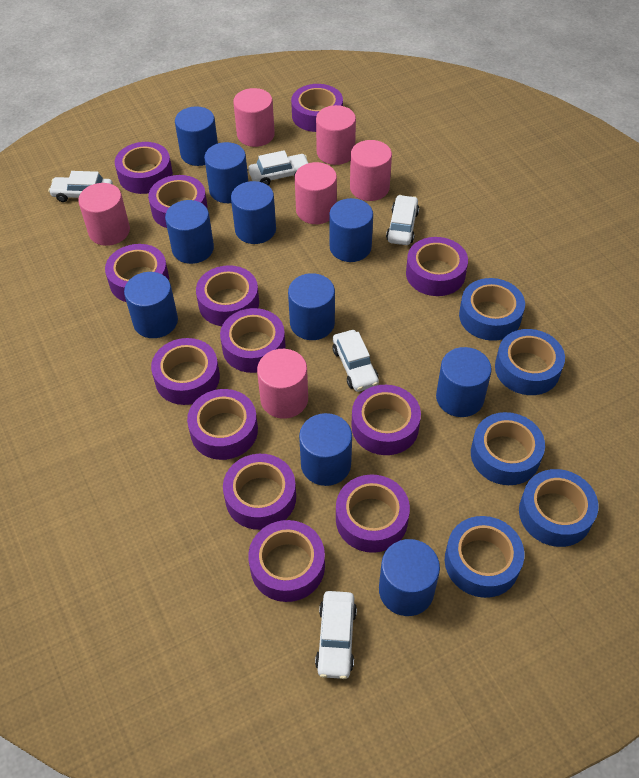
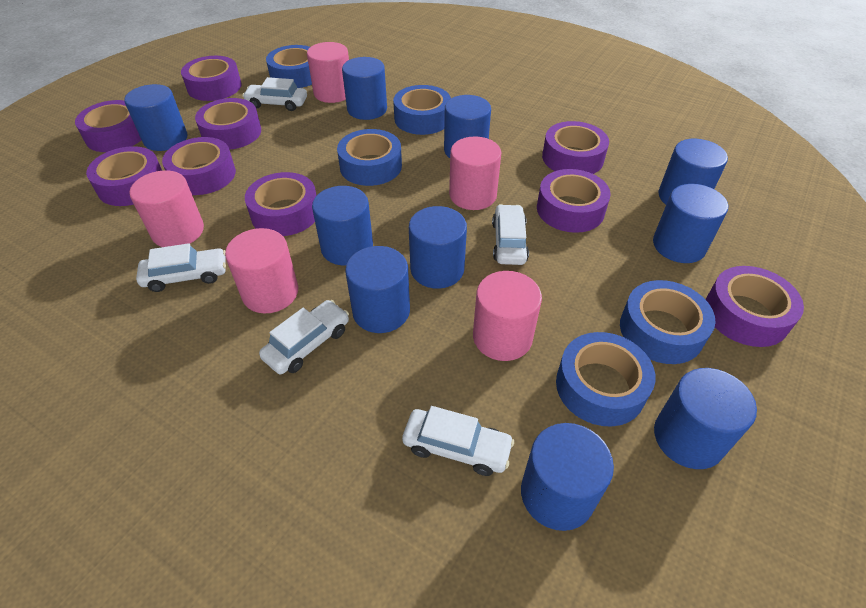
pink cylinder: [78,183,130,246] [233,88,275,147] [257,349,308,419] [295,162,337,224] [316,105,356,165] [350,140,392,201] = 6 -> [129,170,204,247] [225,228,298,314] [307,42,349,103] [449,137,501,210] [473,271,542,361] = 5
purple tape: [105,244,169,302] [115,142,173,194] [148,175,208,228] [151,338,220,405] [187,389,258,460] [196,265,259,326] [220,308,286,373] [223,454,296,530] [248,520,325,602] [291,84,343,132] [336,475,410,553] [351,385,421,455] [406,237,468,296] = 13 -> [75,100,141,152] [86,146,162,206] [162,137,236,195] [181,56,242,101] [195,98,261,150] [245,172,317,236] [537,169,611,233] [542,121,609,174] [706,266,804,347] = 9

